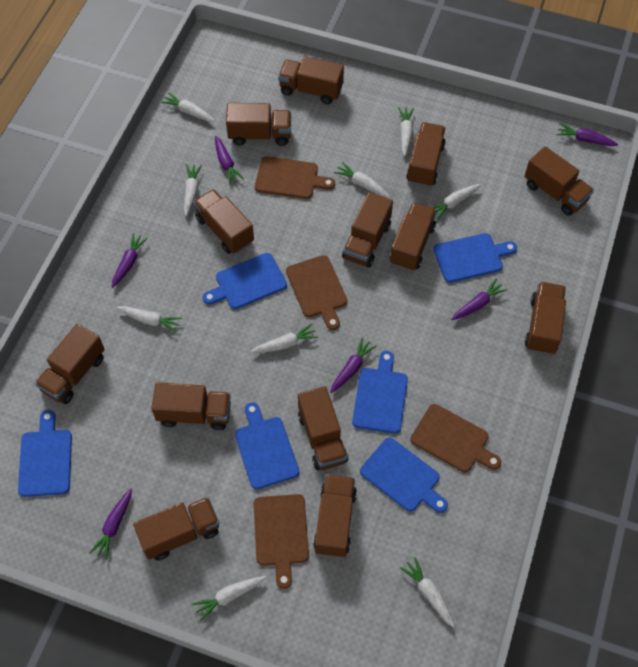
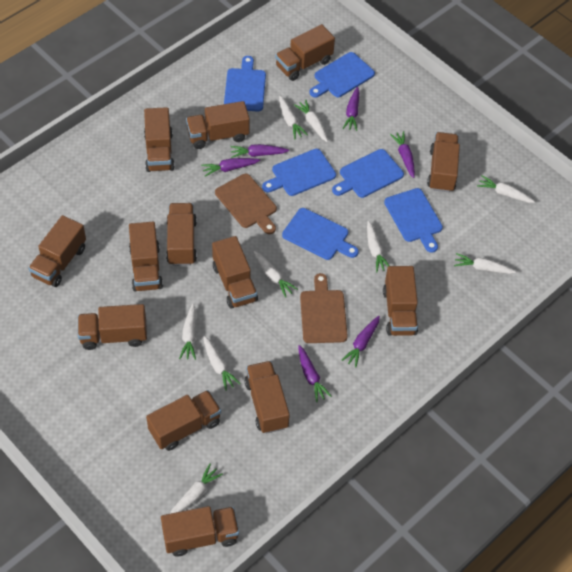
brown cutting board: [254,494,309,589] [255,156,335,199] [286,255,347,330] [410,404,501,473] = 4 -> [215,174,277,234] [300,273,348,343] = 2

